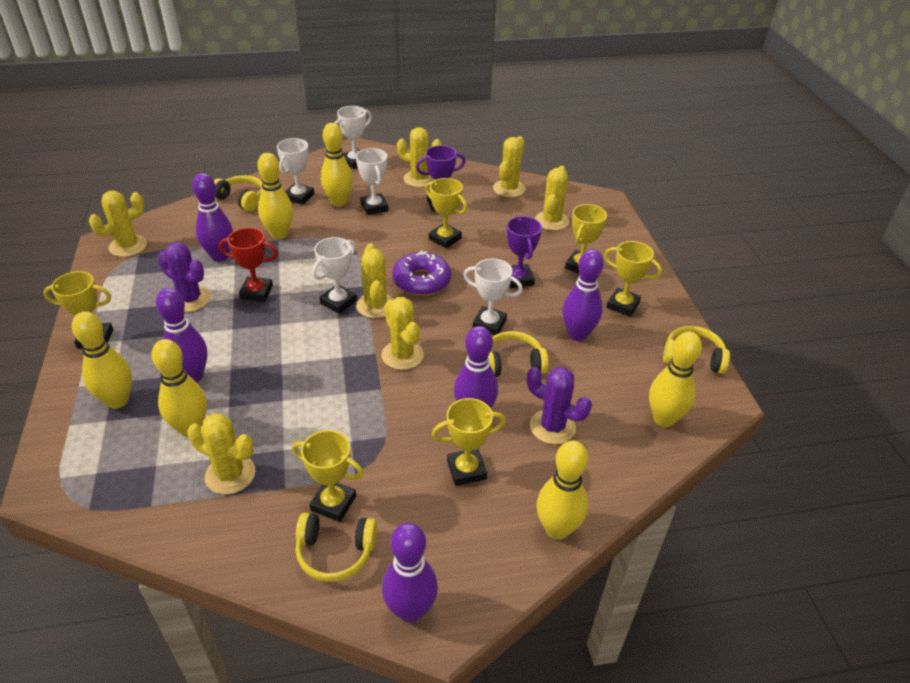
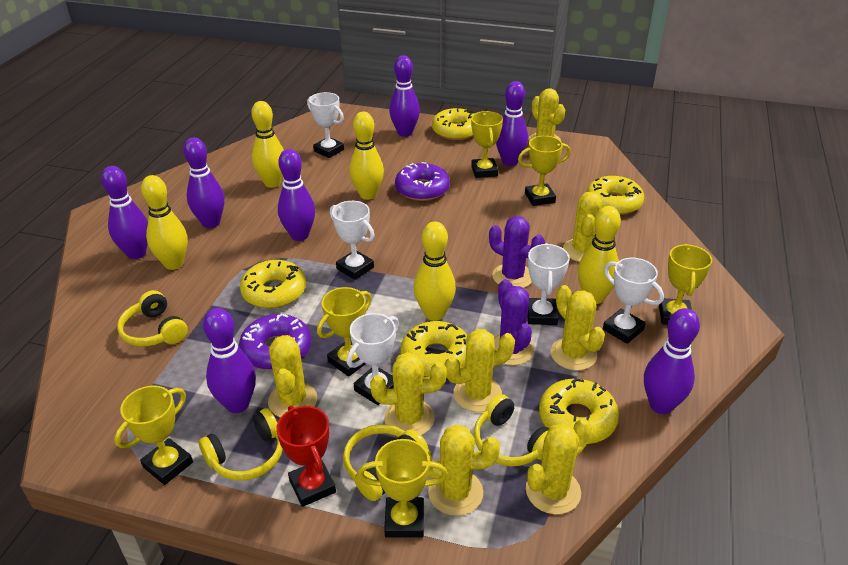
purple bowling pin: [156,288,207,383] [192,173,233,262] [382,523,438,623] [454,326,498,408] [562,249,604,341] = 5 -> [101,166,148,259] [183,137,224,228] [203,308,256,413] [278,149,315,241] [389,55,420,137] [496,81,528,166] [644,308,700,414] = 7
purple donut: [392,251,451,295] = 1 -> [239,314,311,370] [395,162,450,201] = 2
purple trophy: [416,145,466,211] [507,216,542,288] = 2 -> none = 0
yellow bowling pin: [72,311,132,409] [151,339,207,437] [257,153,293,239] [321,123,353,206] [537,441,588,540] [649,332,702,427] = 6 -> [141,175,188,270] [251,101,284,188] [349,112,384,200] [414,222,456,321] [578,206,621,304] = 5
yellow cactus: [89,190,147,257] [187,413,255,494] [356,243,394,318] [382,297,424,370] [397,127,442,187] [493,136,525,197] [535,166,569,231] = 7 -> [268,335,318,417] [370,352,447,435] [424,425,500,516] [444,329,515,412] [526,419,592,515] [528,88,565,141] [551,285,605,371] [563,192,603,262] = 8
yellow donut: none = 0 -> [240,260,306,309] [400,321,468,377] [432,108,475,140] [539,379,619,444] [587,176,644,215] = 5

